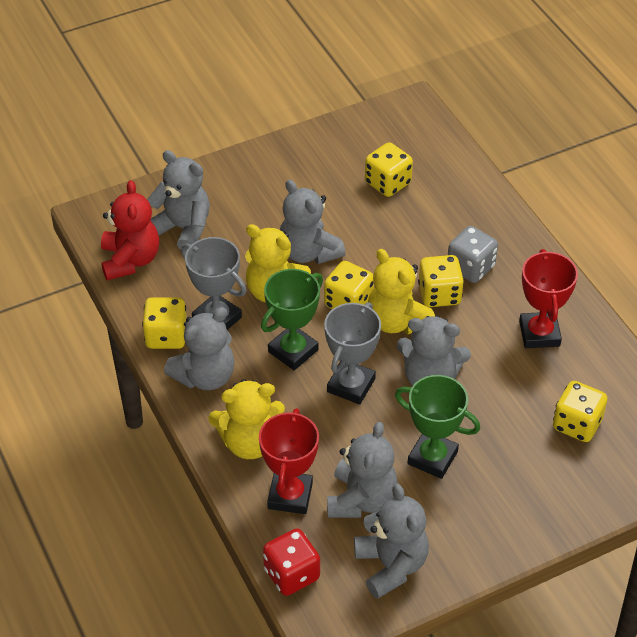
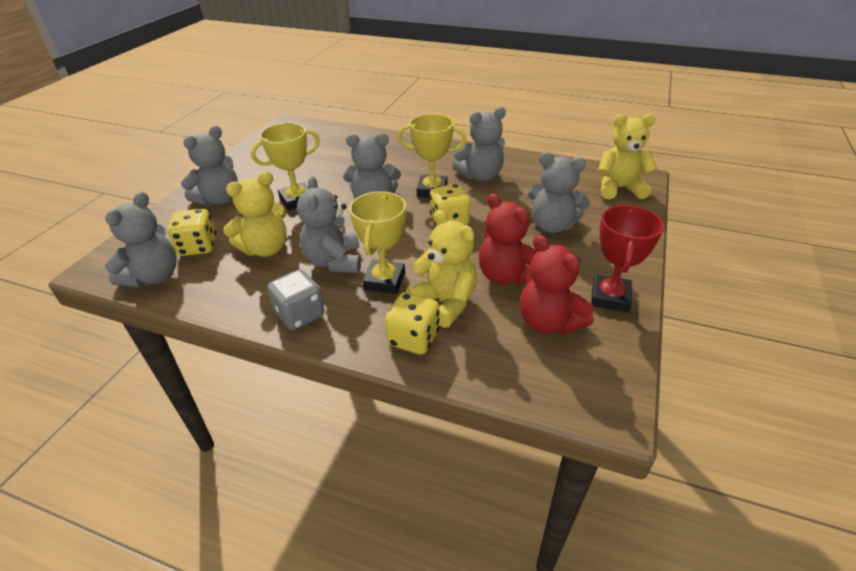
green trophy: [261,269,323,370] [395,375,480,479] = 2 -> none = 0
grey trophy: [181,237,247,330] [324,302,381,405] = 2 -> none = 0
red dice: [263,529,320,596] = 1 -> none = 0
red teddy bear: [101,180,159,280] = 1 -> [479,193,538,285] [520,235,594,335] = 2
red trophy: [259,408,319,514] [519,249,578,348] = 2 -> [591,205,664,312] = 1
yellow dice: [142,297,187,349] [324,261,374,309] [365,142,413,197] [418,255,464,307] [553,381,607,442] = 5 -> [167,209,216,256] [385,292,440,355] [430,184,470,226] = 3
yellow trophy: none = 0 -> [251,123,320,211] [350,191,406,294] [397,114,466,198] = 3

